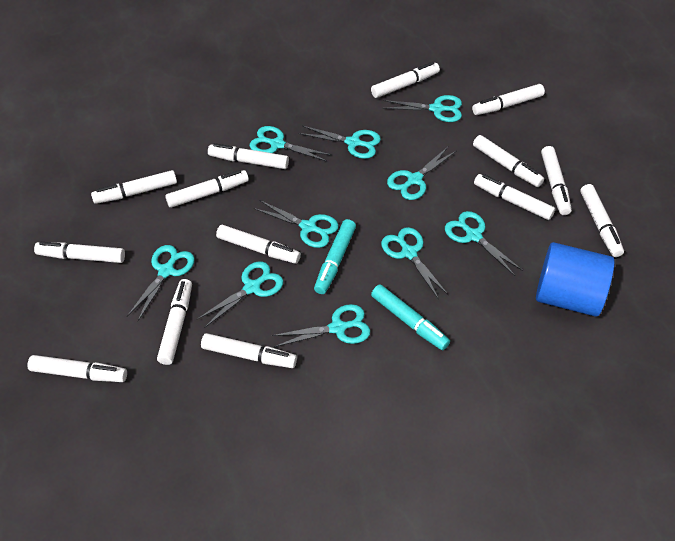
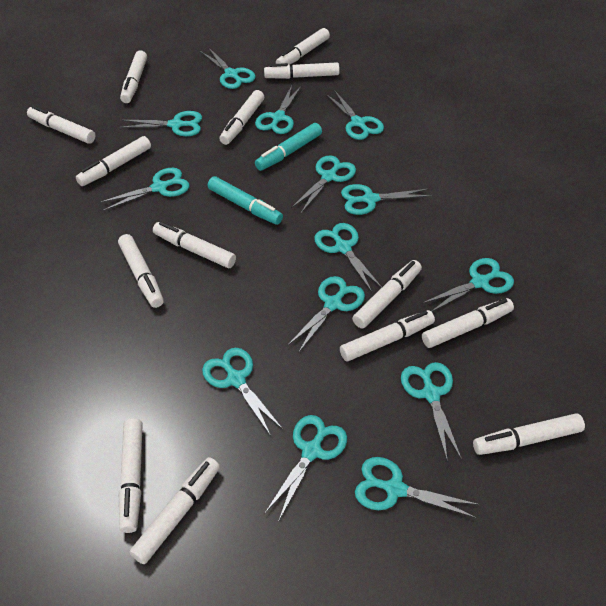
blue cylinder: [536,242,615,317] = 1 -> none = 0
turquoise scissors: [127,245,195,321] [197,261,283,328] [250,126,331,162] [254,200,339,248] [271,304,370,347] [299,126,381,159] [381,227,448,298] [383,95,462,122] [387,147,456,200] [445,211,523,276] = 10 -> [99,168,190,211] [119,111,202,136] [200,47,256,89] [202,348,283,436] [255,85,302,134] [265,415,347,520] [287,276,365,352] [291,155,356,213] [314,223,382,292] [326,91,384,140] [341,184,432,215] [355,457,480,519] [401,362,462,462] [422,258,514,312] = 14

